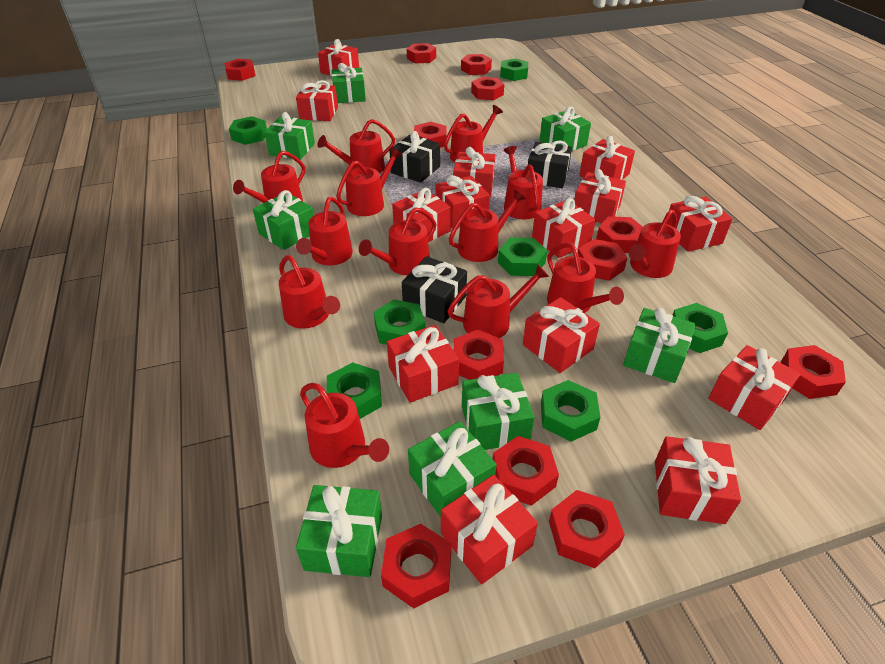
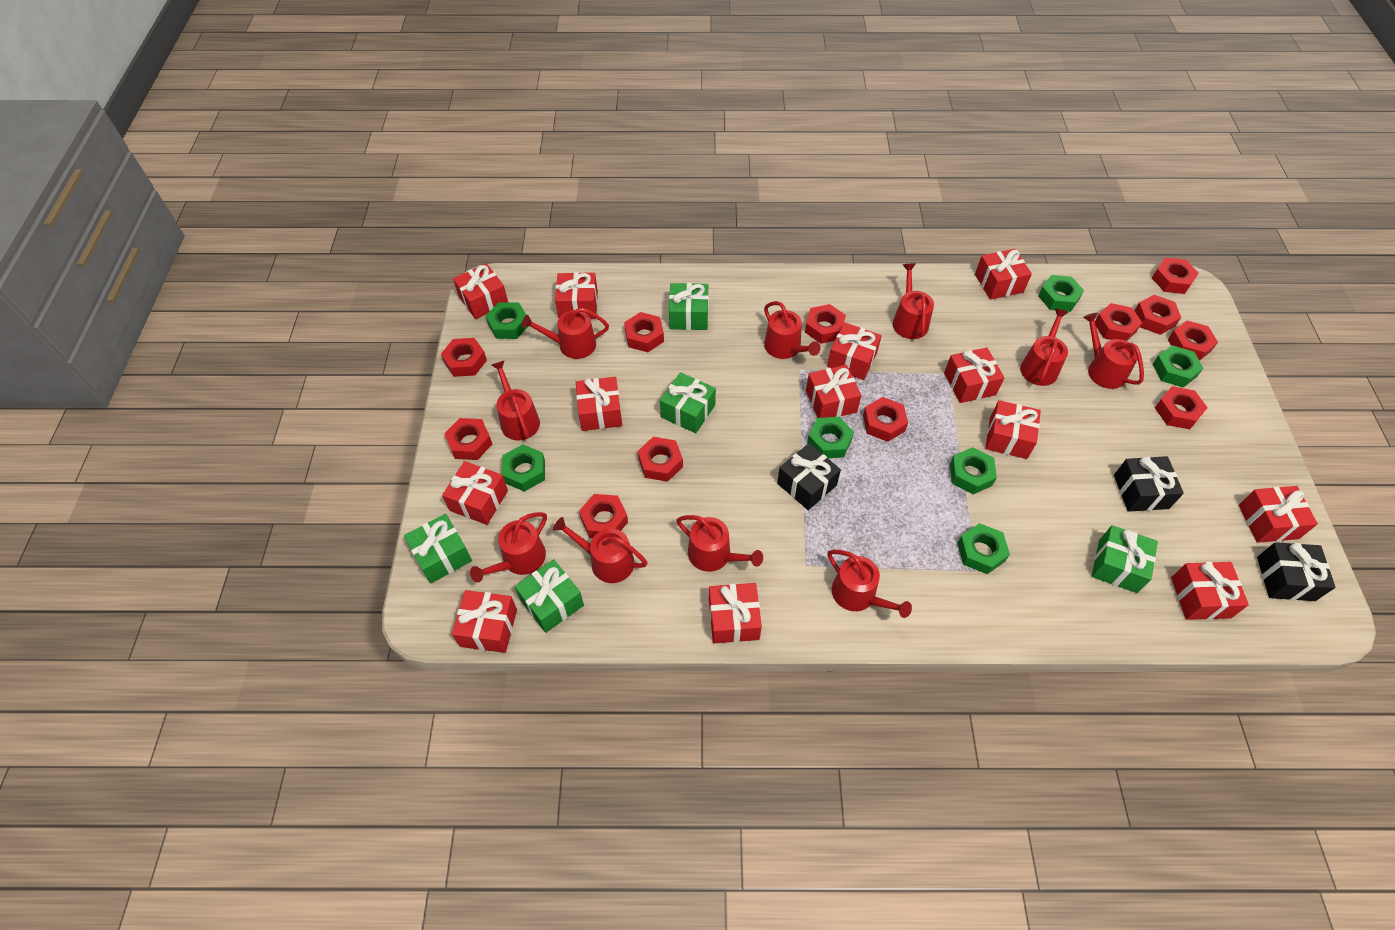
green gift: [253,190,314,250] [264,112,315,160] [296,485,382,577] [332,63,366,103] [408,421,497,517] [462,373,535,450] [540,106,591,151] [623,308,696,383] = 8 -> [404,514,472,583] [515,559,584,633] [660,372,716,433] [669,283,709,330] [1092,525,1158,593] = 5
red gift: [296,80,338,121] [318,39,359,76] [387,325,459,403] [392,188,451,242] [436,175,490,229] [441,475,538,585] [453,147,495,198] [523,297,600,373] [532,198,596,258] [574,169,626,223] [579,136,635,180] [655,436,741,524] [667,196,732,252] [708,345,801,430] = 14 -> [442,461,508,525] [452,590,517,653] [453,263,508,319] [555,272,598,319] [576,377,622,431] [709,583,762,643] [806,365,862,418] [827,323,882,380] [944,347,1004,403] [975,249,1032,300] [985,400,1041,459] [1171,562,1249,620] [1239,486,1318,543] = 13
red watering can: [233,151,305,203] [279,255,340,329] [296,197,353,266] [300,383,389,468] [318,119,395,173] [336,147,402,216] [359,208,436,275] [444,105,503,163] [448,264,549,338] [449,190,526,262] [504,146,543,219] [547,243,624,313] [629,210,681,278] = 13 -> [470,512,547,582] [492,360,540,441] [522,308,609,359] [553,517,648,583] [676,515,763,572] [764,301,821,359] [827,550,912,618] [893,263,934,339] [1020,308,1069,386] [1083,312,1144,389] = 10

